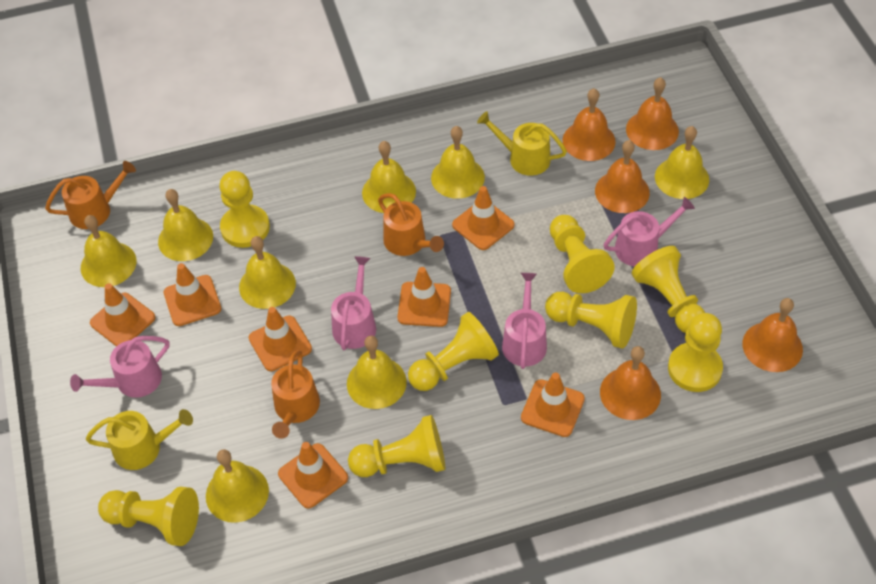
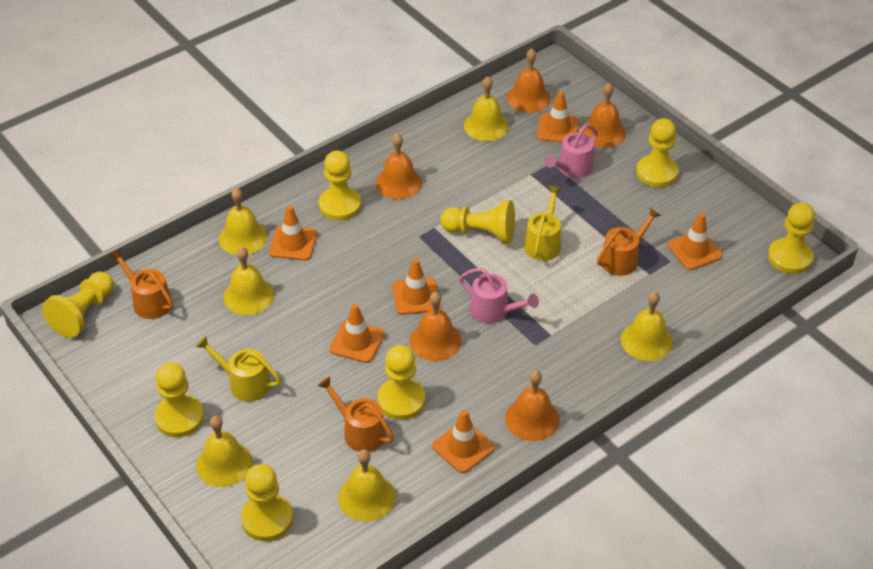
orange traffic cone: [90,283,155,346] [164,263,221,326] [249,307,312,371] [278,442,348,509] [397,267,451,327] [452,186,515,250] [521,372,585,437] = 7 -> [269,206,317,260] [330,304,384,363] [392,259,440,315] [432,410,495,473] [537,91,579,143] [668,213,722,270] = 6
pink watering can: [70,336,170,398] [331,256,376,350] [502,273,547,369] [604,197,695,266] = 4 -> [459,268,539,323] [544,124,598,178] = 2
yellow bell: [81,215,136,287] [158,189,213,261] [206,449,269,523] [239,236,296,309] [347,336,407,409] [362,141,416,213] [431,126,485,199] [655,126,709,199] = 8 -> [196,416,252,487] [219,188,268,255] [223,247,274,315] [338,449,395,522] [464,76,509,141] [621,292,673,361] = 6

